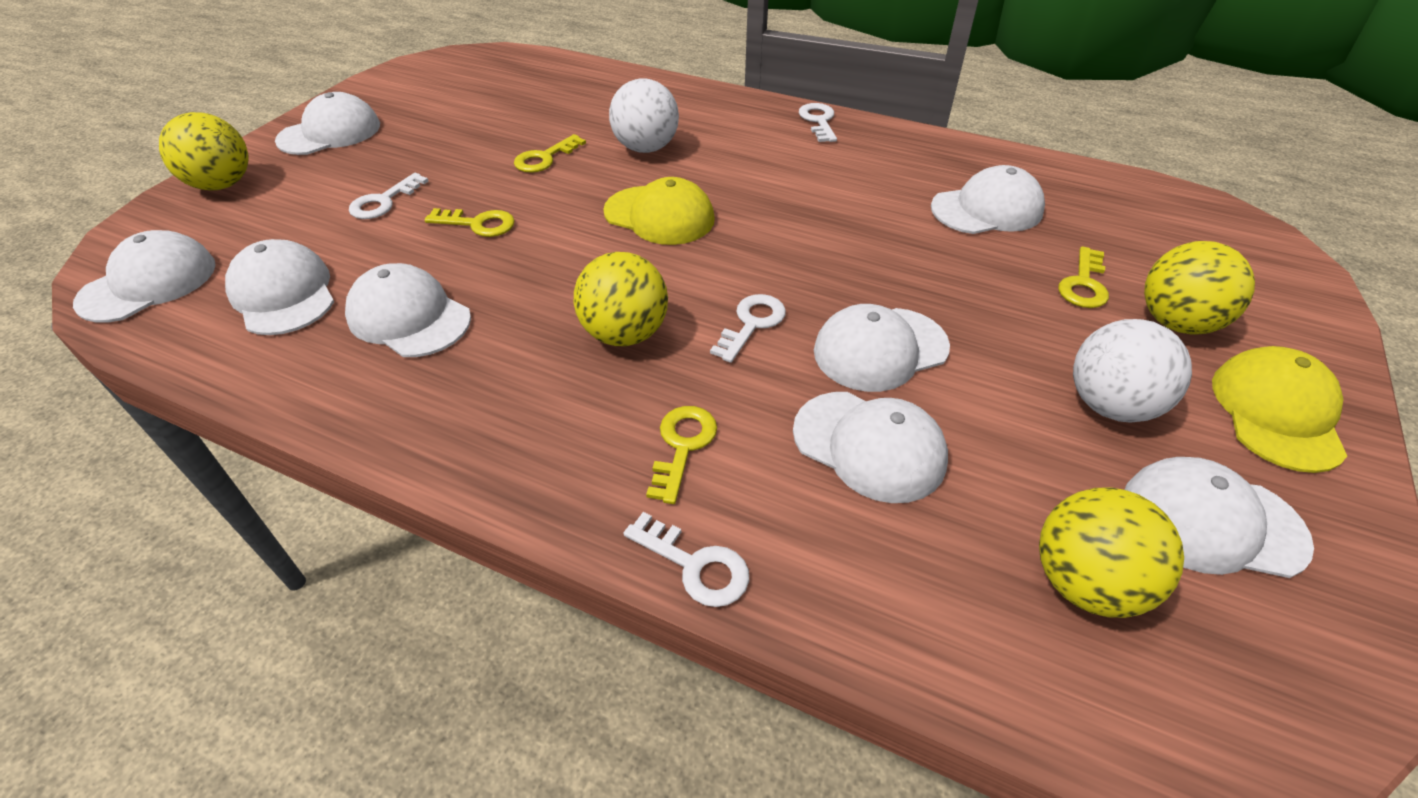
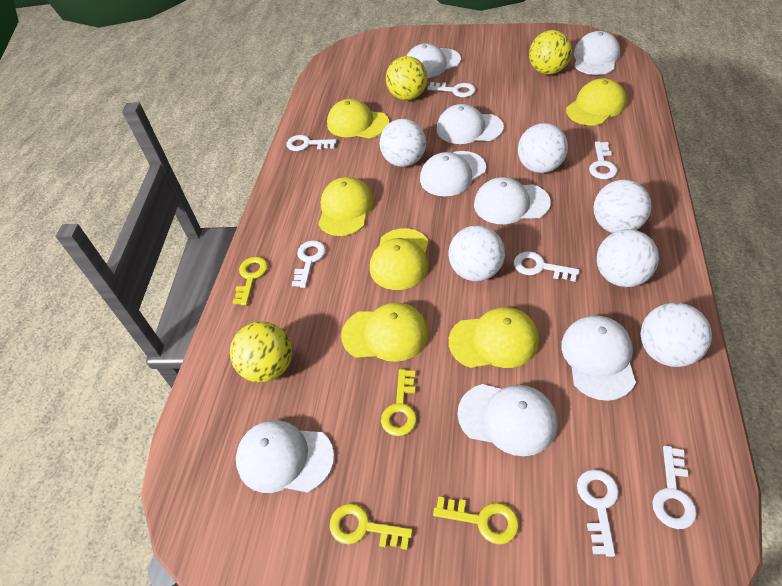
white ball: [609,78,679,153] [1073,319,1192,423] = 2 -> [380,119,426,167] [448,225,505,281] [518,123,568,173] [594,180,651,233] [597,229,659,287] [641,303,712,367] = 6
white key: [349,173,428,219] [623,512,749,607] [710,294,786,363] [799,103,837,142] = 4 -> [287,135,337,151] [292,240,326,288] [427,82,476,97] [514,251,580,282] [577,469,619,557] [589,141,617,179] [652,446,697,529] = 7
yellow ball: [159,112,249,191] [574,252,668,346] [1039,487,1184,618] [1144,241,1255,335] = 4 -> [230,321,292,383] [386,56,427,100] [529,30,572,75] = 3
yellow cap: [603,177,715,245] [1212,346,1347,473] = 2 -> [318,177,374,236] [327,99,389,138] [341,302,429,362] [370,228,429,290] [449,307,539,368] [566,78,627,125] = 6

